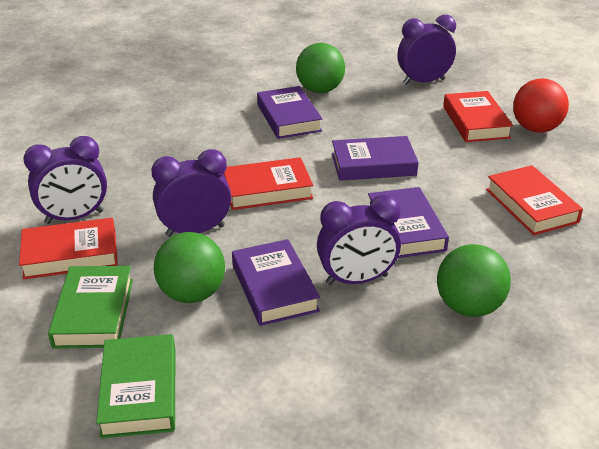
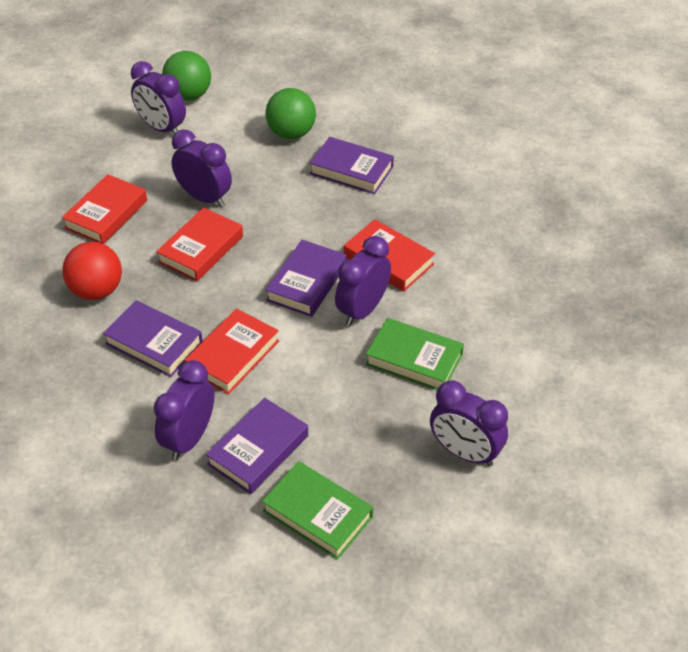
green ball: [154,232,225,303] [296,43,345,93] [437,244,511,317] = 3 -> [162,51,211,101] [265,88,316,139] = 2
purple clock: [24,136,107,224] [151,149,231,237] [317,195,401,285] [397,15,456,85] = 4 -> [131,61,186,134] [154,360,214,460] [172,130,232,208] [335,236,391,326] [430,380,508,467] = 5

